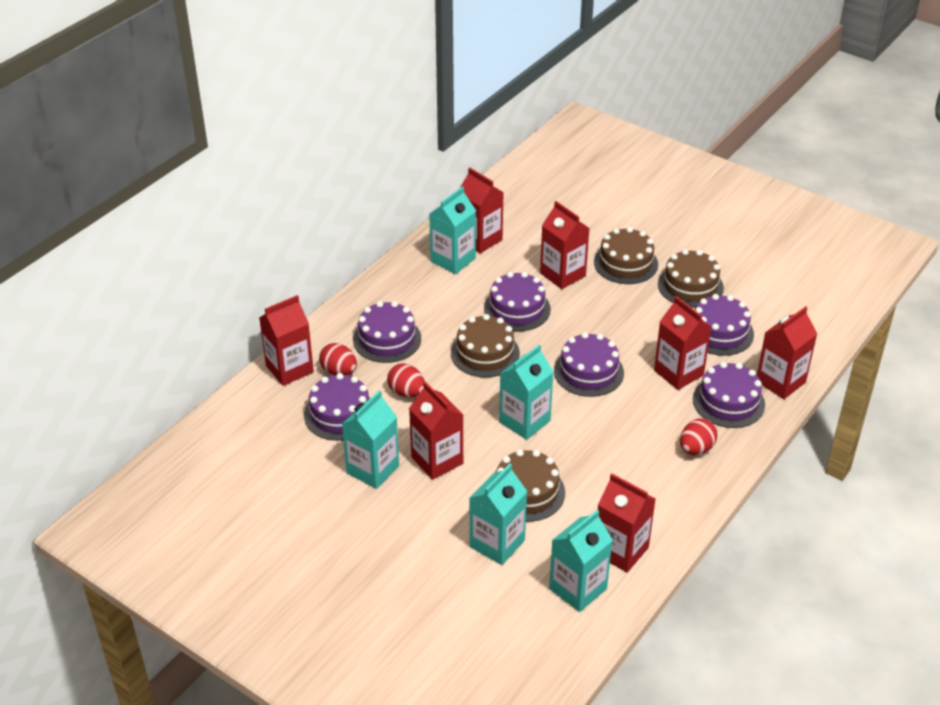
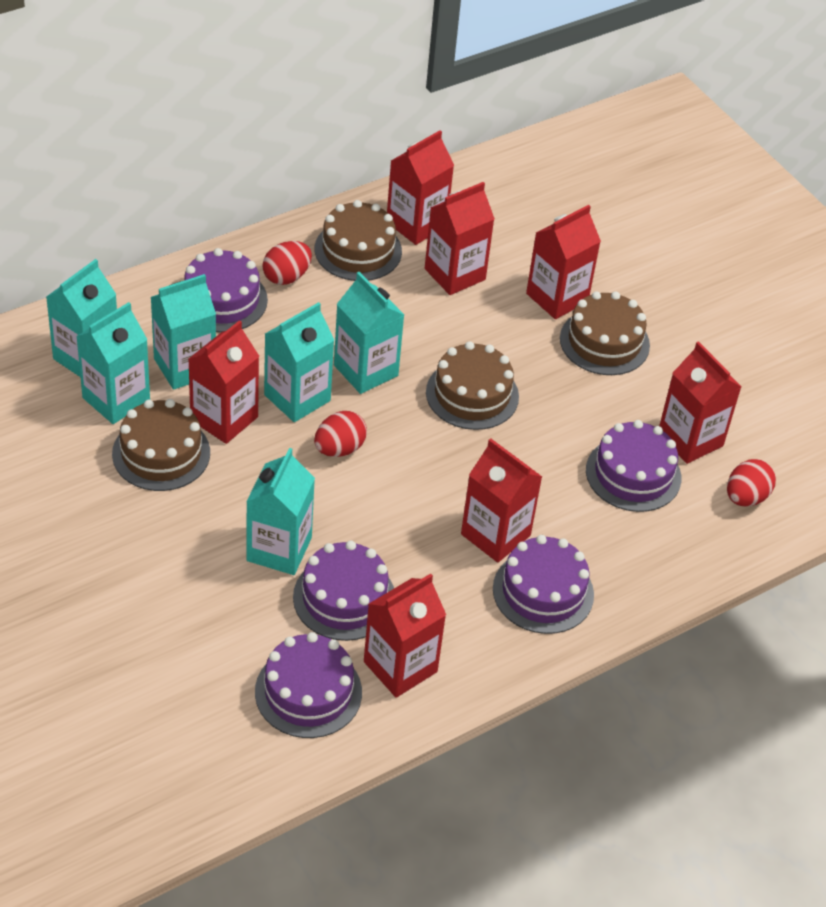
purple cake: [304,373,371,441] [353,301,421,363] [484,272,551,332] [554,332,624,397] [693,362,765,428] [695,294,754,356] = 6 -> [184,248,268,333] [255,632,362,738] [293,540,394,641] [493,535,594,634] [586,420,681,512] = 5
turquoise carton: [342,390,399,489] [429,186,476,274] [470,464,528,565] [499,344,554,440] [549,510,613,612] = 5 -> [46,259,117,377] [76,302,150,424] [151,274,216,390] [246,448,315,575] [264,302,334,422] [334,272,404,394] = 6

